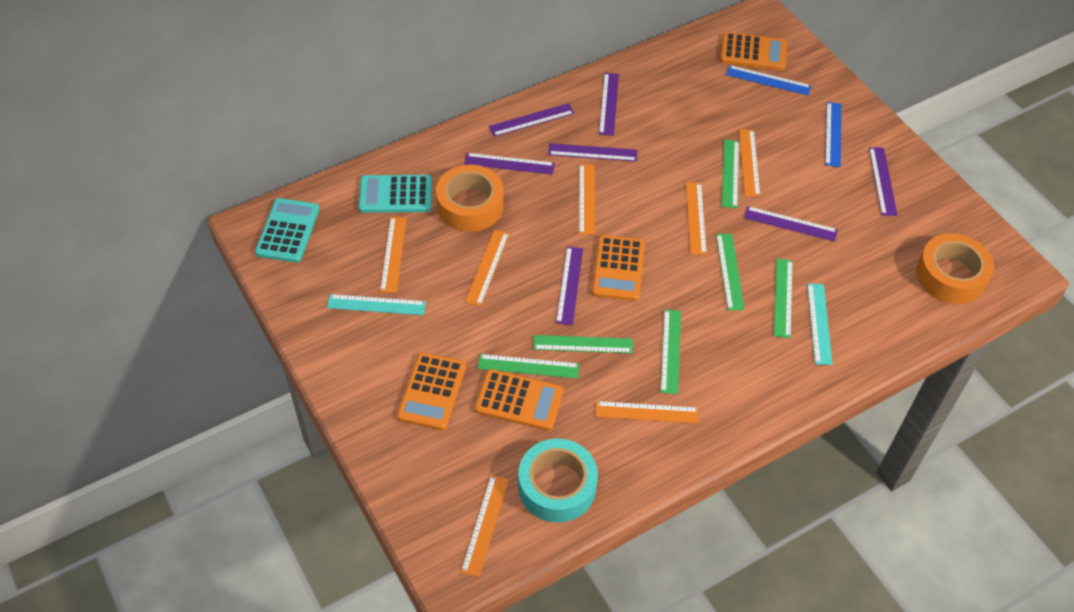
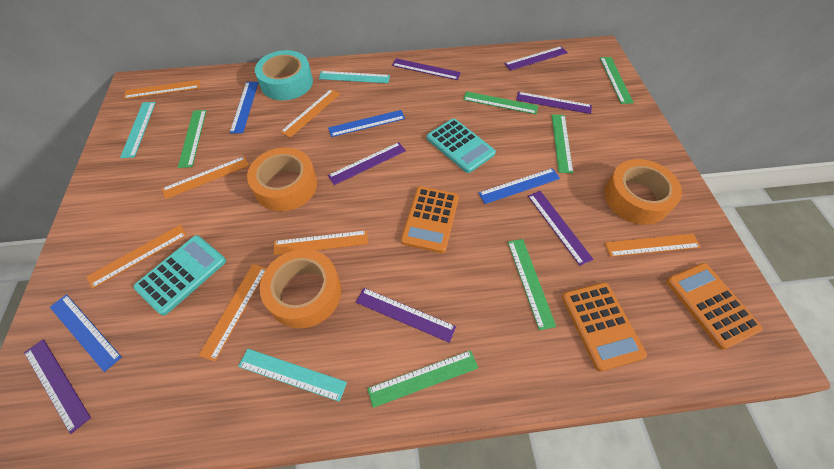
blue ruler: [726,65,811,95] [825,102,842,167] = 2 -> [50,294,122,372] [230,82,259,133] [328,110,405,137] [479,168,560,204] = 4
orange calculator: [397,352,466,430] [475,369,564,431] [592,235,645,301] [720,32,787,70] = 4 -> [401,186,459,253] [562,282,647,371] [666,263,763,350] = 3
orange tape: [436,165,504,232] [916,234,994,304] = 2 -> [247,148,317,211] [260,249,341,328] [604,159,682,225] = 3
turquoise ruler: [327,294,426,315] [807,284,833,365] = 2 -> [120,102,156,158] [238,349,347,402] [319,71,390,83] = 3

